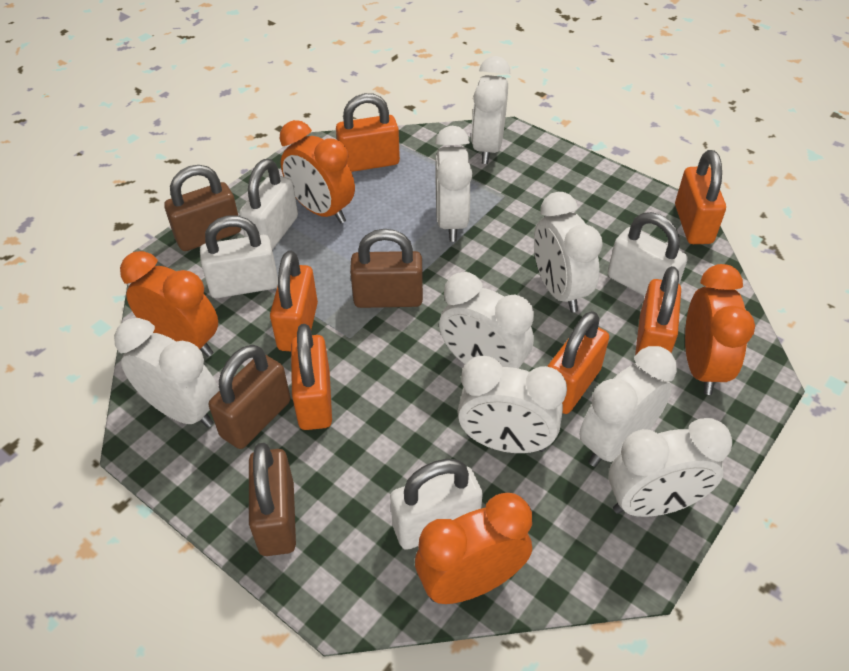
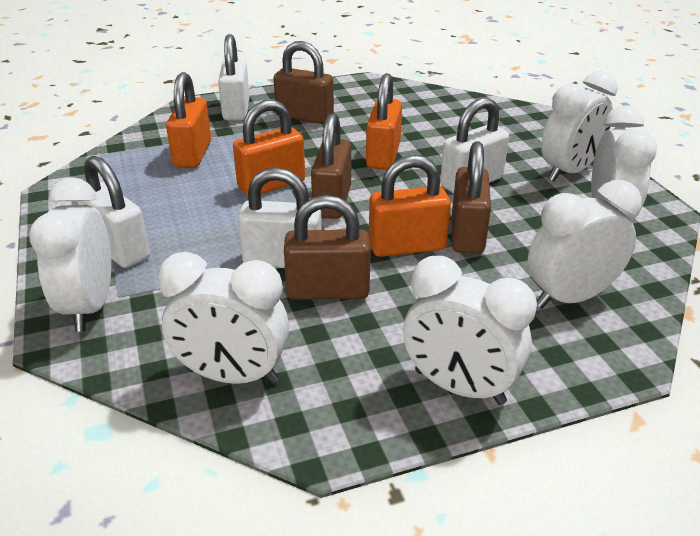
orange clock: [120,251,218,357] [280,120,355,223] [415,493,532,604] [685,264,755,395] = 4 -> none = 0
orange padlock: [270,251,318,351] [291,324,332,430] [336,93,400,172] [547,311,609,414] [635,266,681,355] [675,150,726,244] = 6 -> [166,72,211,168] [233,100,305,196] [366,73,402,170] [369,155,451,257] = 4
white clock: [114,318,219,428] [435,126,472,242] [439,272,534,369] [457,356,567,453] [471,56,510,164] [534,192,603,313] [579,346,677,467] [609,418,732,517] = 8 -> [29,177,111,332] [157,252,289,384] [403,256,537,405] [528,180,642,309] [541,71,618,181] [591,106,657,220] = 6

